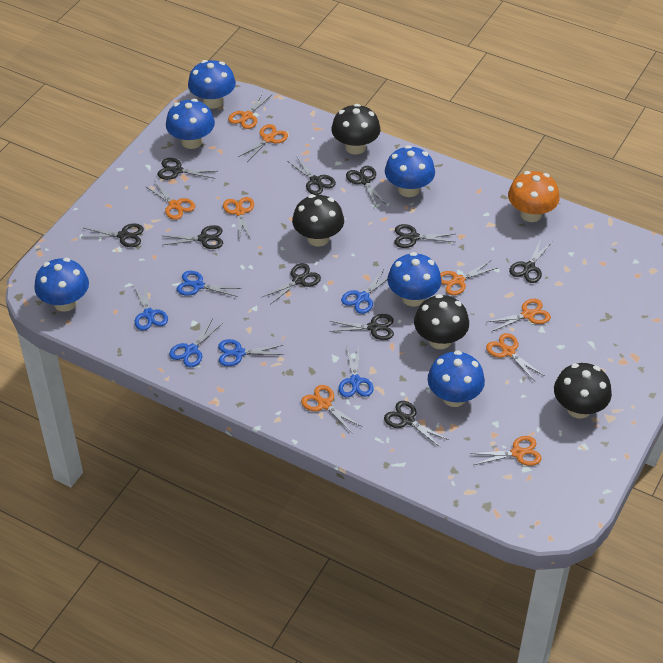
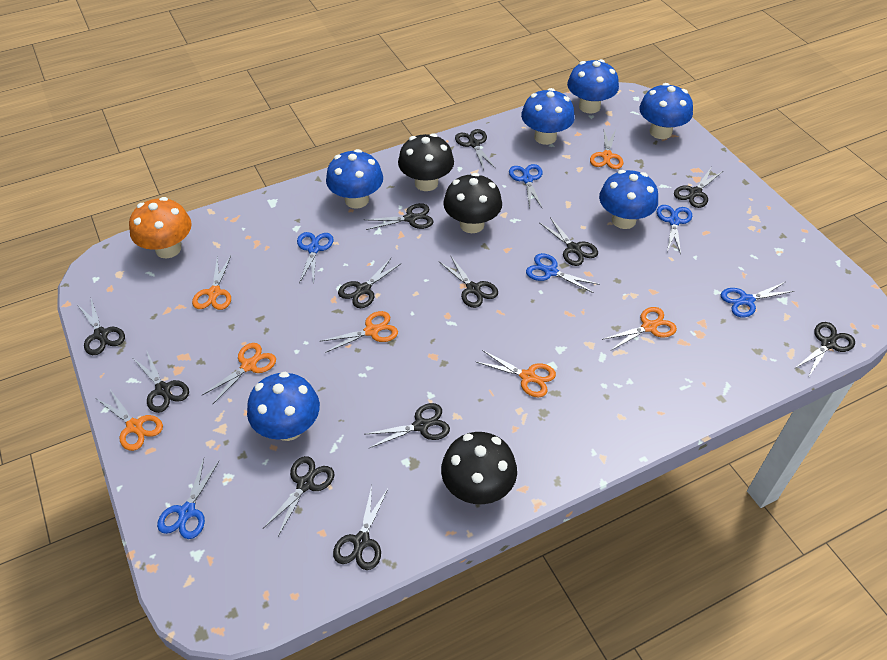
black mushroom: [292,194,344,247] [331,104,381,155] [414,294,469,349] [554,363,612,419] = 4 -> [398,133,454,191] [441,432,517,504] [443,173,502,233] = 3
black scissors: [83,224,144,247] [157,158,216,180] [163,225,223,249] [263,263,321,305] [287,157,336,195] [329,314,394,340] [346,166,387,207] [384,401,449,448] [394,224,455,248] [509,239,552,283] = 10 -> [77,299,125,355] [133,352,189,413] [263,456,335,536] [333,486,388,570] [338,258,402,308] [364,203,434,230] [366,403,450,448] [439,255,498,308] [455,129,496,170] [540,217,598,266] [674,168,723,208] [795,322,855,378] = 12
orange scissors: [145,180,195,220] [223,197,254,240] [228,92,271,129] [238,124,288,162] [301,385,362,434] [440,261,497,295] [470,436,542,466] [486,333,545,381] [487,299,551,332] = 9 -> [97,388,163,451] [192,256,231,310] [202,343,276,404] [321,311,398,353] [476,350,556,397] [590,130,623,169] [602,307,677,351] = 7

